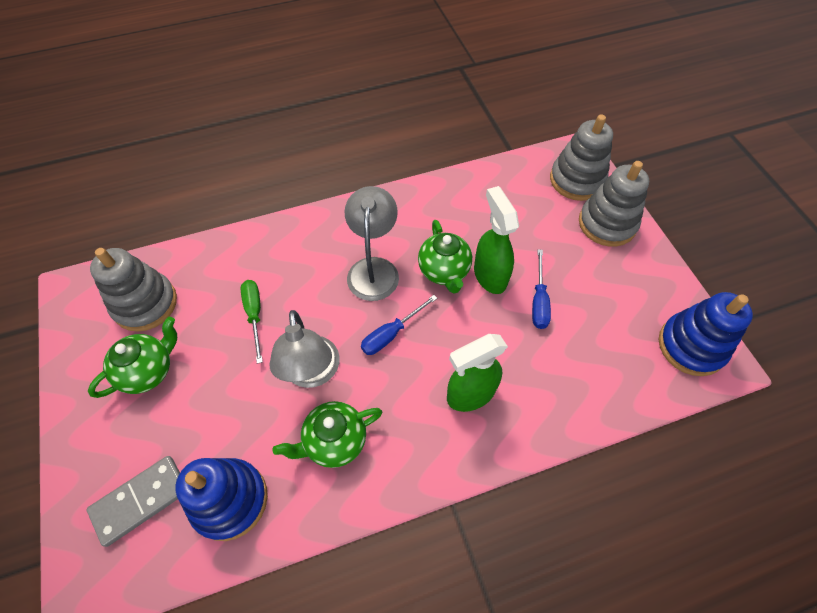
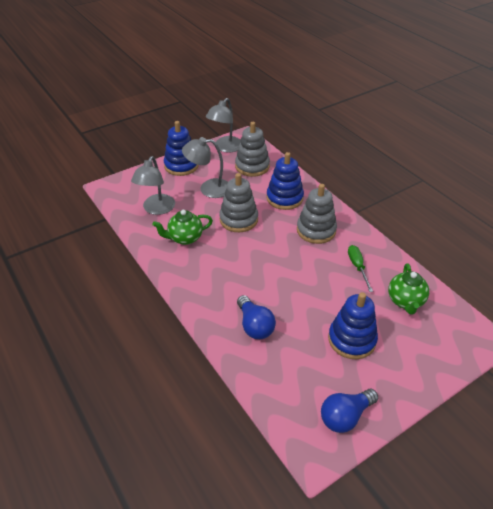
blue light bulb: none = 0 -> [237,295,276,339] [321,389,378,433] = 2
blue screwdriver: [361,295,437,355] [532,249,551,329] = 2 -> none = 0
blue stacking toy: [175,458,268,541] [659,292,753,376] = 2 -> [164,121,199,176] [266,152,304,210] [328,292,378,359] = 3
green spray bottle: [447,334,508,412] [474,186,519,294] = 2 -> none = 0
green teapot: [88,317,177,398] [272,401,382,468] [418,220,472,293] = 3 -> [152,210,213,245] [388,263,429,315] = 2
grey domino: [86,456,180,547] = 1 -> none = 0
grey lamp: [269,310,340,388] [344,186,399,301] = 2 -> [131,156,175,215] [182,137,228,198] [206,98,241,153] = 3

